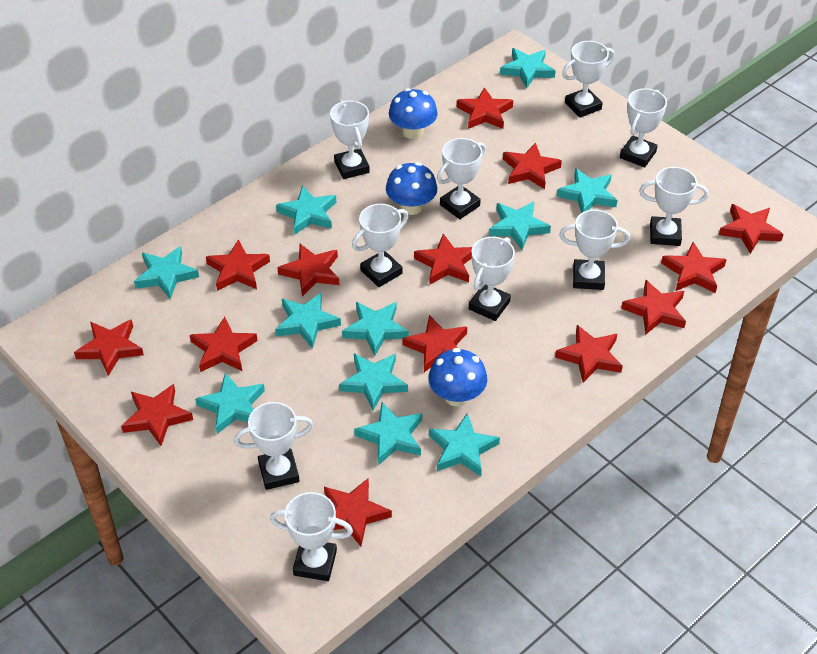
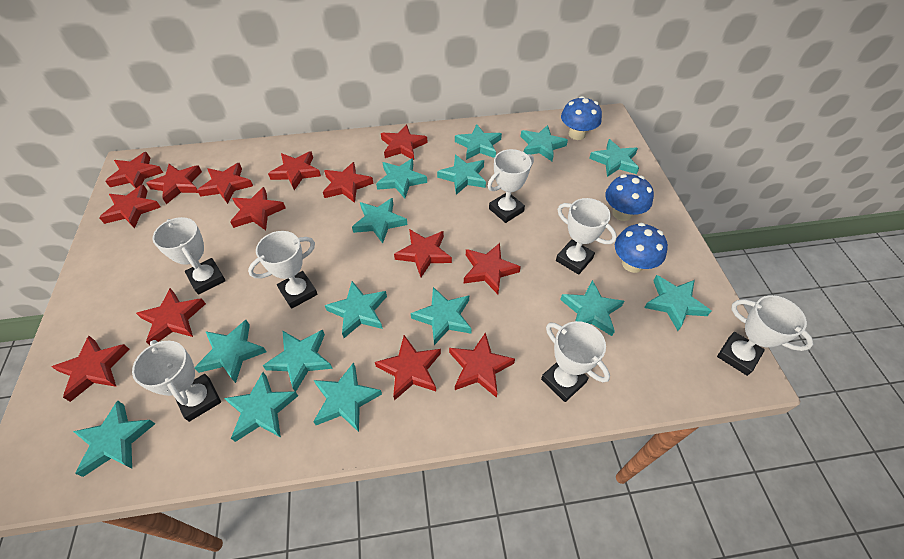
turquoise star: [134,246,199,300] [195,373,265,434] [275,293,341,349] [276,186,336,235] [339,353,408,411] [342,302,409,356] [354,402,422,465] [429,413,500,476] [489,201,551,250] [500,48,556,89] [557,168,617,213] = 11 -> [73,401,155,477] [195,320,266,383] [224,372,298,442] [263,330,333,391] [313,362,382,432] [325,281,387,338] [352,198,407,243] [376,158,427,198] [411,287,472,345] [437,155,486,195] [455,124,502,160] [521,125,568,161] [560,280,624,336] [589,139,639,177] [644,275,711,331] = 15
white trophy: [234,402,313,490] [270,492,353,581] [330,100,370,179] [352,204,408,287] [437,138,486,219] [469,237,515,321] [559,210,630,290] [562,41,614,118] [620,88,667,167] [639,167,708,246] = 10 -> [132,340,221,422] [153,217,226,295] [248,231,318,309] [488,149,534,223] [541,321,610,402] [556,198,617,275] [717,295,814,376] = 7

